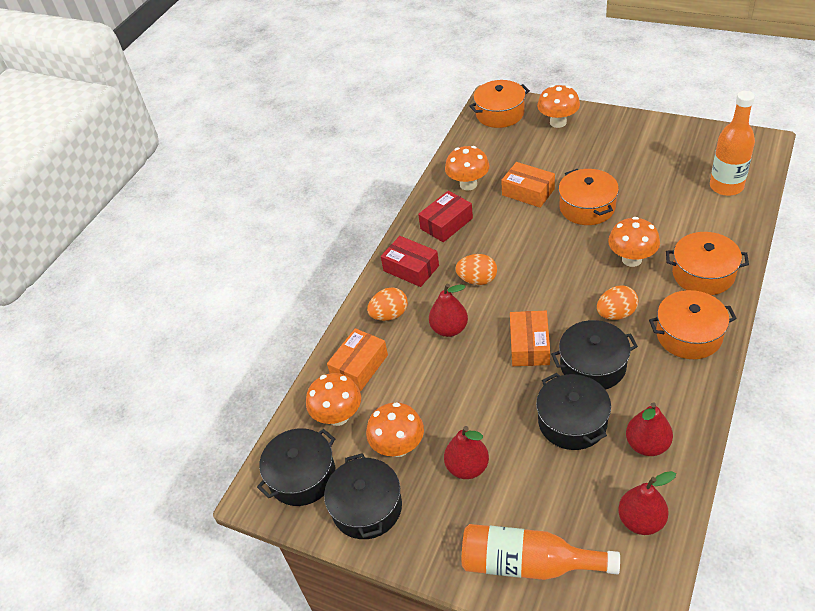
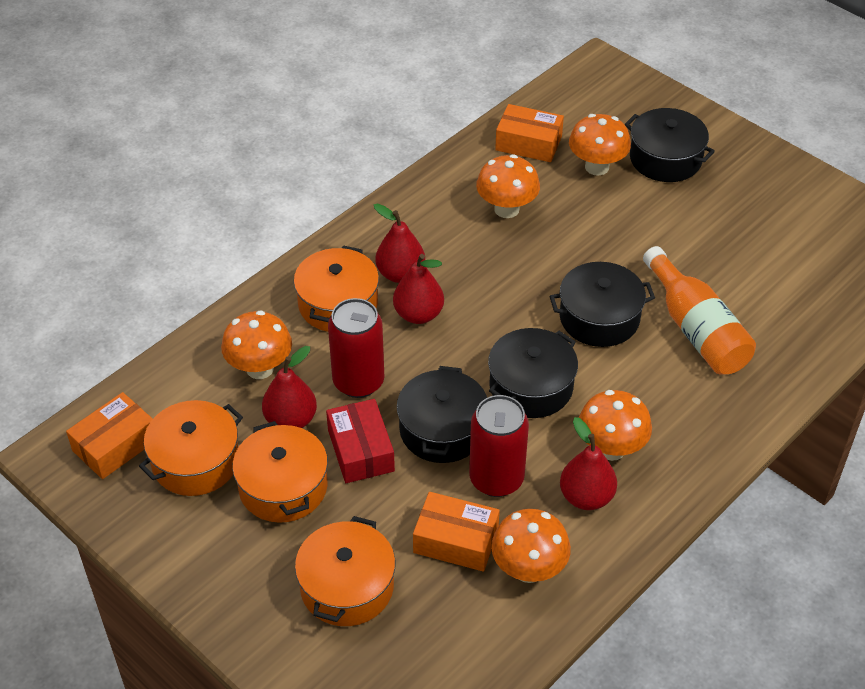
orange bottle: [462,524,620,580] [710,91,755,196] = 2 -> [643,246,756,374] = 1
orange egg: [367,287,408,321] [455,254,497,285] [597,285,638,320] = 3 -> none = 0
red box: [381,236,439,287] [418,191,473,242] = 2 -> [326,399,395,483] = 1
red can: none = 0 -> [328,298,385,398] [469,395,529,497] = 2

